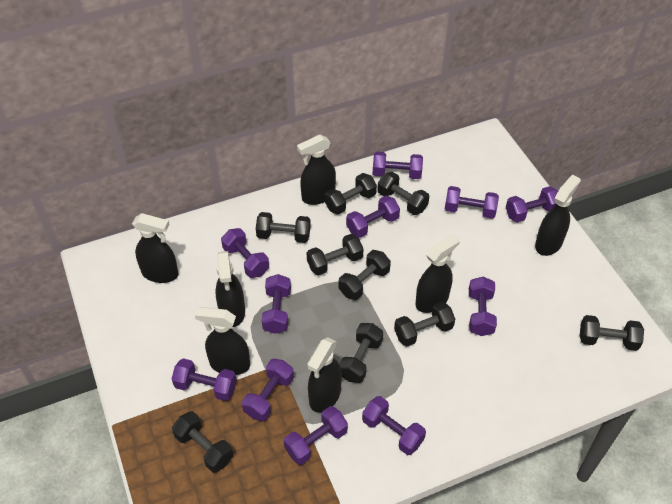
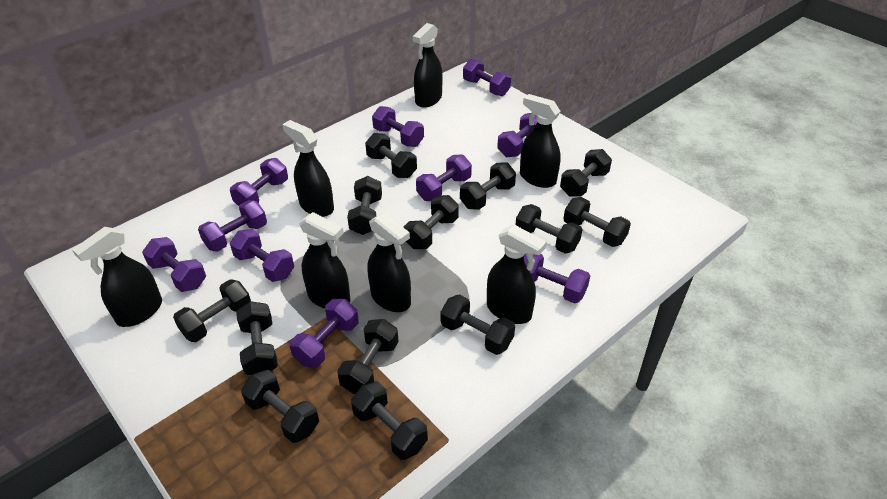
black dumbbell: [172,411,233,473] [256,212,311,243] [307,234,363,276] [325,173,377,215] [338,250,391,300] [339,323,383,383] [377,172,429,215] [394,302,455,346] [580,315,644,351] = 9 -> [173,279,251,342] [236,301,278,375] [241,370,319,443] [337,319,399,394] [347,176,382,235] [351,381,428,460] [365,133,417,178] [404,195,459,249] [441,294,515,355] [460,162,516,210] [515,204,583,254] [560,149,612,197] [563,197,631,247] = 13
purple dumbbell: [172,358,237,401] [221,228,269,278] [242,359,294,421] [262,274,291,334] [284,406,348,465] [346,196,400,238] [362,396,426,455] [373,152,423,179] [445,186,499,219] [469,277,497,336] [506,186,558,222] = 11 -> [142,237,206,292] [198,200,267,252] [230,158,288,206] [230,229,294,282] [290,299,359,368] [372,106,424,147] [416,154,472,201] [463,59,511,96] [497,113,537,157] [524,254,590,303] = 10

